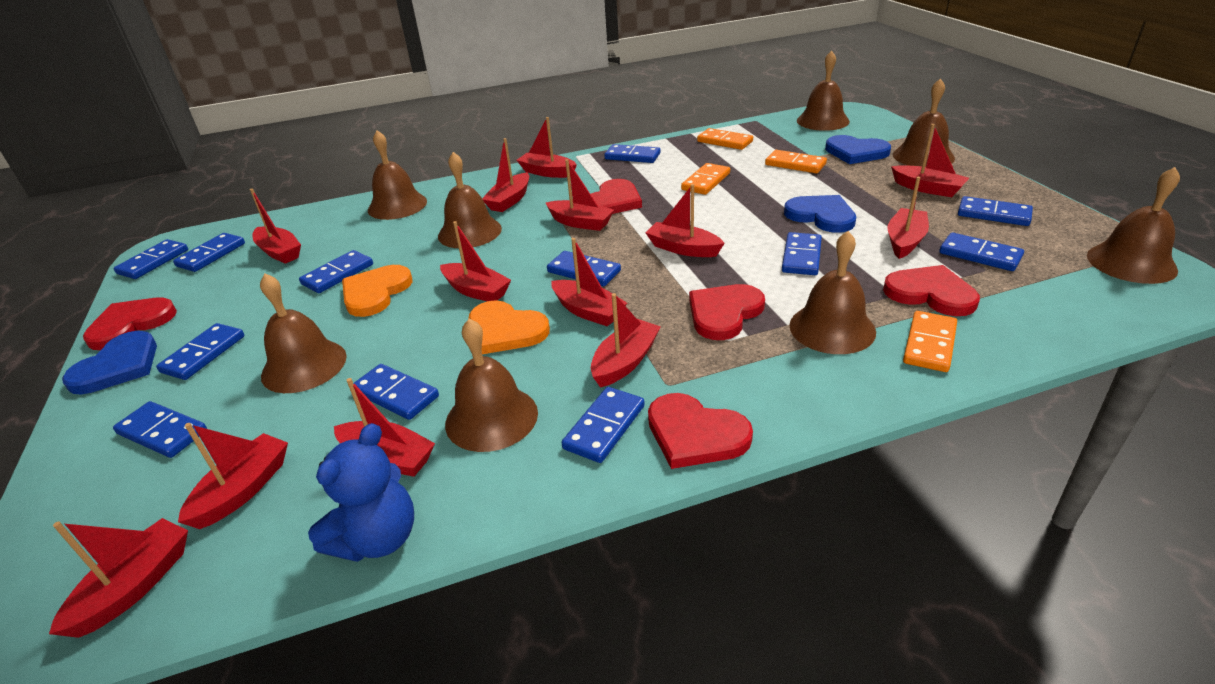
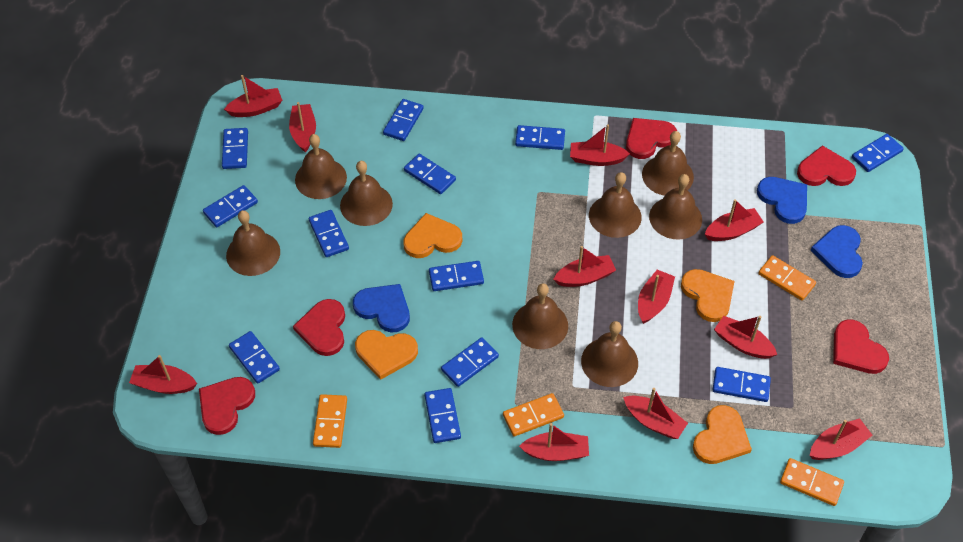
blue teddy bear: [308,423,414,562] = 1 -> none = 0
orange heart: [342,265,412,317] [468,300,550,354] = 2 -> [355,330,418,380] [403,213,462,258] [681,269,734,322] [693,405,752,464] = 4
red boat: [49,518,188,638] [178,423,288,529] [250,188,301,264] [334,378,435,477] [440,221,511,301] [482,138,529,212] [517,117,577,178] [545,159,614,231] [551,238,627,326] [591,293,661,388] [645,184,724,257] [887,177,929,259] [891,124,969,197] = 13 -> [129,355,197,394] [224,75,282,117] [289,102,316,153] [519,423,589,461] [553,246,616,287] [570,124,630,166] [623,388,688,439] [638,270,675,324] [705,199,764,241] [714,316,777,359] [810,418,872,460] = 11

